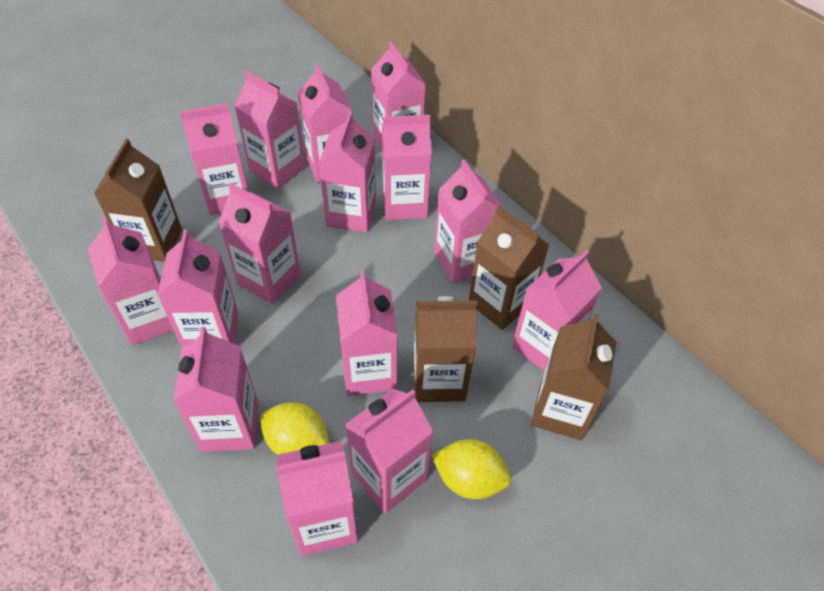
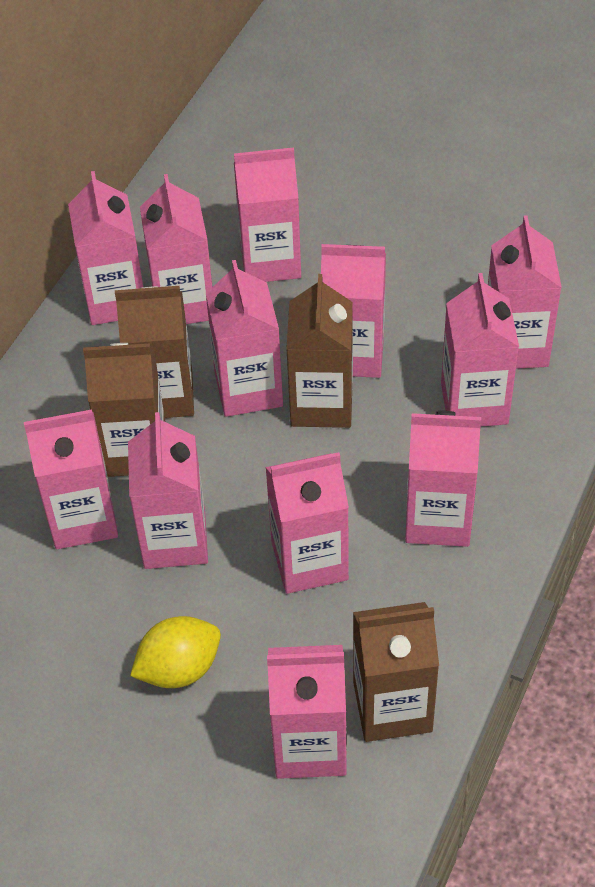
pink carton: [88,217,174,345] [157,230,239,348] [173,327,258,452] [180,103,249,215] [218,183,301,304] [234,71,305,189] [276,441,358,556] [298,64,352,183] [319,111,376,232] [336,270,398,396] [345,389,433,513] [371,41,426,149] [382,115,432,220] [434,160,504,284] [512,250,602,371] = 15 -> [24,410,118,549] [68,171,144,325] [128,412,208,569] [140,174,212,324] [206,260,283,417] [234,147,301,282] [265,452,349,594] [267,645,347,779] [321,244,386,378] [405,411,481,547] [441,273,519,426] [488,215,562,369] = 12
yellow lemon: [260,402,330,455] [431,439,511,499] = 2 -> [130,616,221,688] = 1

